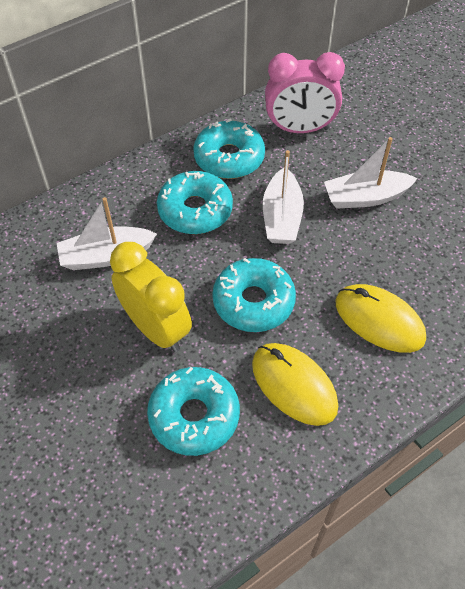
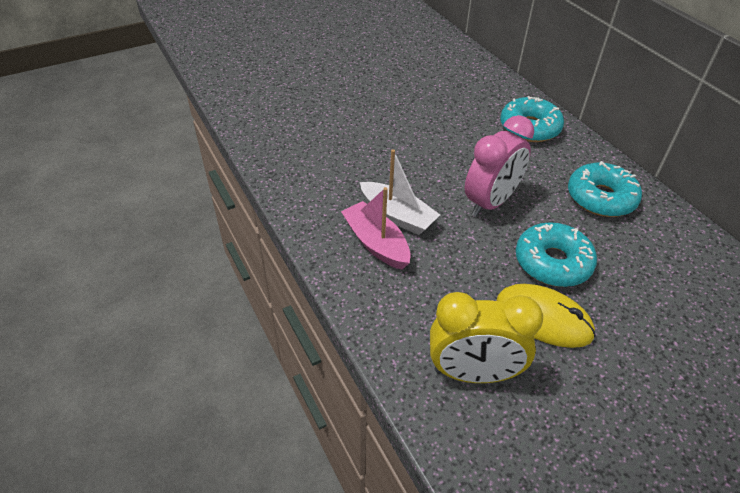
pink boat: none = 0 -> [341,187,411,270] = 1
turquoise donut: [147,367,240,456] [157,171,233,234] [193,119,265,179] [212,258,296,332] = 4 -> [500,96,564,142] [516,222,597,287] [568,161,642,217] = 3
white boat: [57,197,157,270] [263,150,304,244] [324,137,418,209] = 3 -> [360,149,440,235] = 1
yellow mouse: [252,343,338,426] [335,284,426,353] = 2 -> [496,284,596,348] = 1

